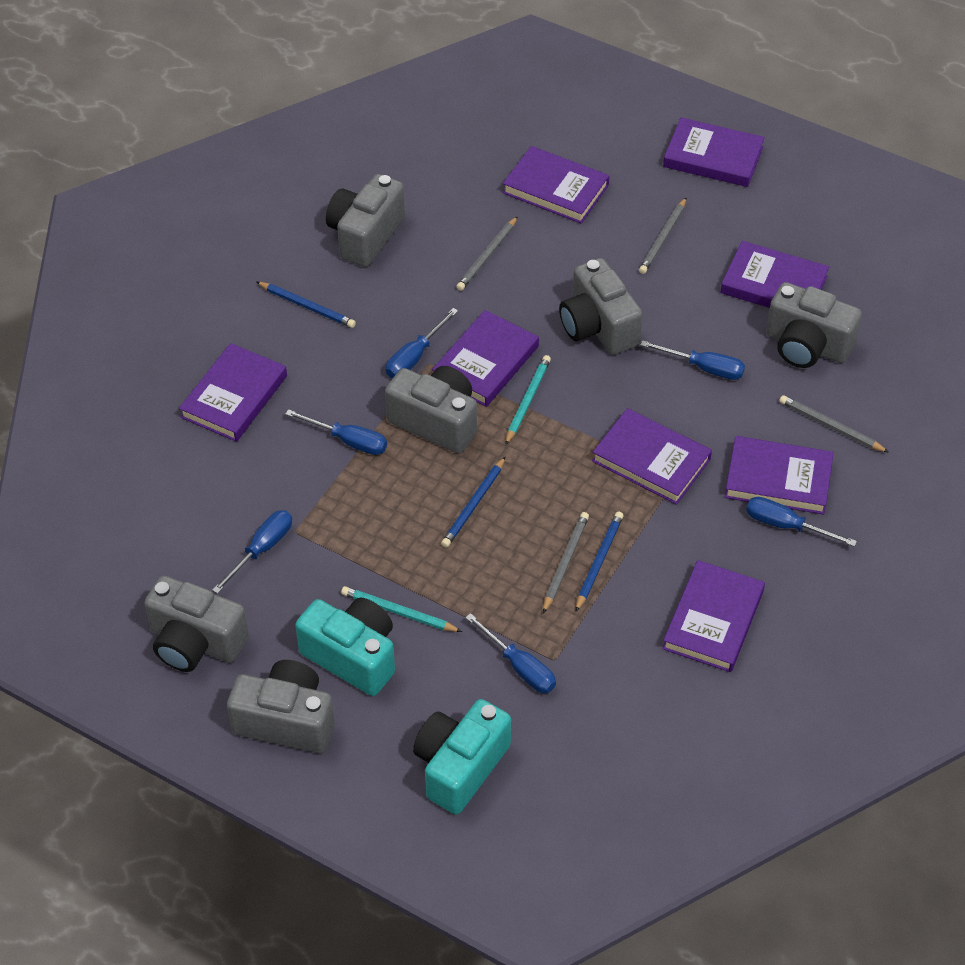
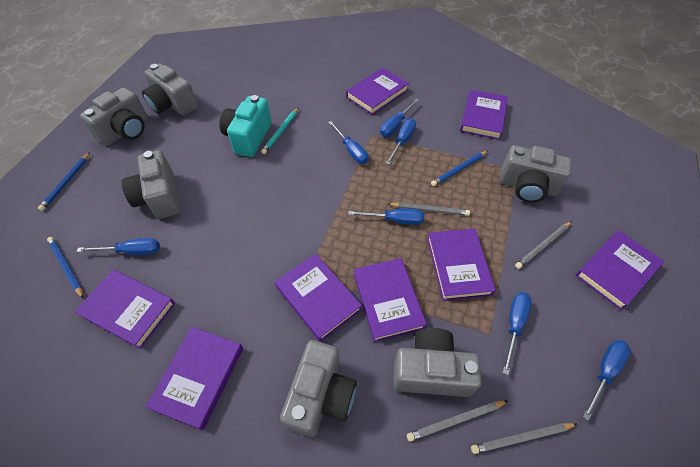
blue screwdriver: [212,510,292,594] [285,409,387,455] [386,308,458,378] [465,613,556,693] [640,340,745,380] [746,497,857,547] = 6 -> [77,238,160,255] [328,121,368,164] [348,208,424,225] [380,99,419,137] [386,119,416,165] [503,292,532,375] [582,340,631,421] = 7
turquoise camera: [295,598,395,696] [413,699,511,814] = 2 -> [219,95,272,157] = 1
turquoise pencil: [341,586,462,632] [505,355,551,445] = 2 -> [261,107,299,154] = 1

